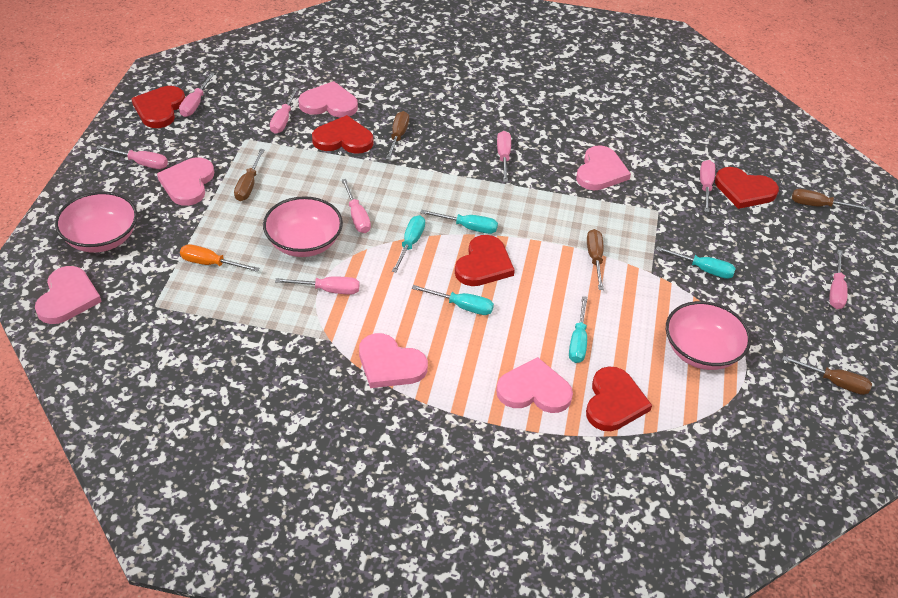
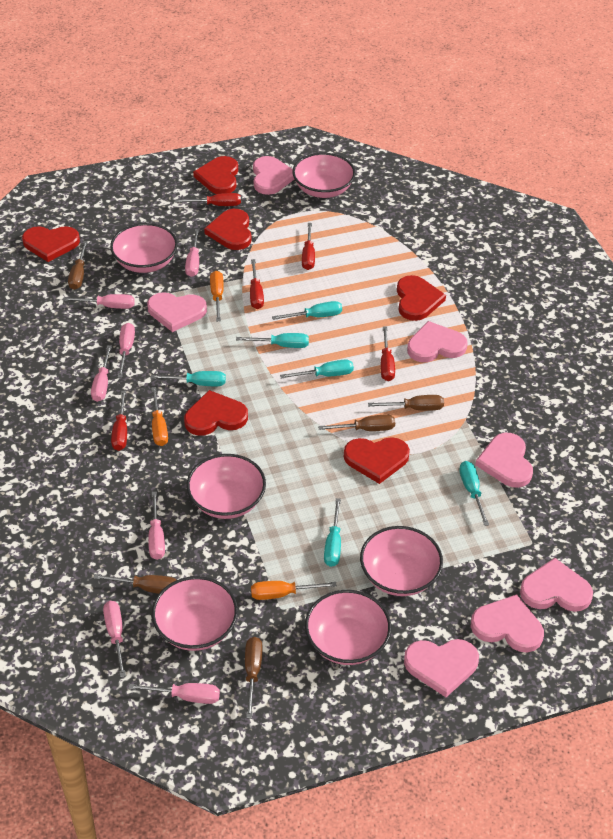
orange screwdriver: [180,244,259,272] = 1 -> [151,387,168,446] [210,271,224,322] [251,581,337,600] = 3
pink bowl: [55,192,137,253] [263,196,343,257] [666,301,751,370] = 3 -> [110,223,178,273] [152,576,238,651] [187,454,266,519] [292,153,356,198] [305,590,391,665] [360,526,443,596] = 6
pink heart: [35,266,102,324] [157,157,214,206] [299,81,358,118] [359,333,428,388] [496,357,573,413] [576,145,631,190] = 6 -> [147,292,207,332] [253,156,294,195] [404,639,479,697] [407,321,468,362] [471,594,544,653] [475,433,533,488] [520,558,593,612] = 7
pink screwdriver: [96,145,168,169] [179,72,215,117] [270,87,299,134] [275,276,360,295] [342,179,371,233] [497,131,511,182] [700,160,715,212] [829,250,848,309] = 8 -> [63,294,135,309] [91,345,112,402] [103,601,126,677] [118,323,135,378] [128,683,220,704] [148,491,165,560] [185,229,199,277] = 7
red heart: [131,86,185,128] [312,115,373,154] [455,235,515,286] [586,366,652,431] [715,167,779,209] = 5 -> [22,226,80,262] [184,390,248,436] [193,156,238,194] [204,209,252,250] [344,437,410,484] [397,275,446,321] = 6
red screwdriver: none = 0 -> [111,391,127,451] [175,193,241,206] [250,259,264,309] [302,223,315,270] [381,326,395,381] = 5
turquoise screwdriver: [392,215,425,273] [412,285,494,315] [420,210,498,234] [569,296,587,363] [656,246,736,279] = 5 -> [151,371,226,386] [236,333,309,348] [272,301,342,320] [280,360,354,378] [324,498,341,567] [459,461,489,526] = 6

